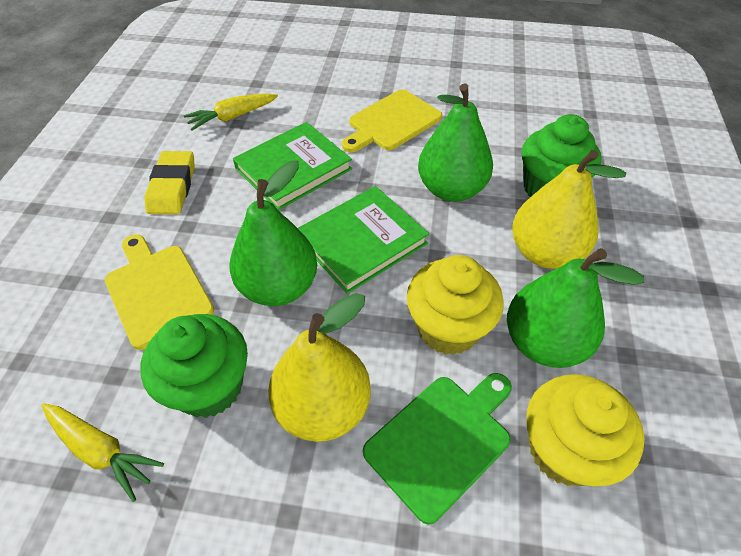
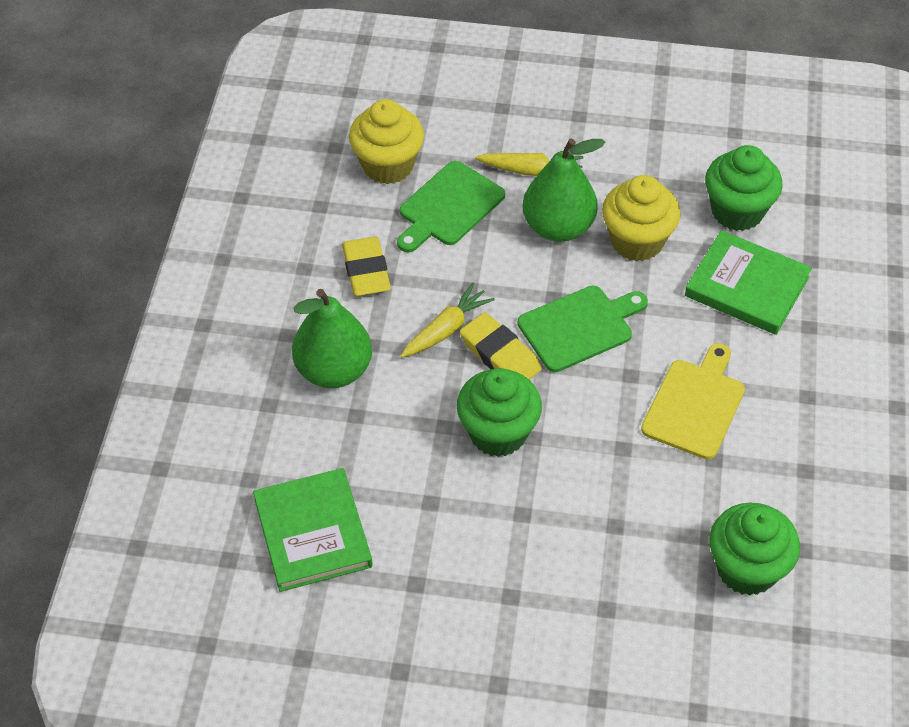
green cupcake: [140,314,248,418] [522,114,602,197] = 2 -> [457,368,542,457] [705,145,783,231] [709,503,800,596] = 3
green cutting board: [363,373,512,525] = 1 -> [397,161,505,252] [517,285,648,372] = 2
green pear: [230,161,317,306] [418,83,493,202] [507,248,644,368] = 3 -> [292,289,372,388] [523,139,605,242] = 2
yellow cutting board: [105,234,214,350] [342,89,442,152] = 2 -> [641,343,745,460] = 1
yellow eraser: [144,151,195,214] = 1 -> [342,237,391,296] [460,312,542,380] = 2
yellow pear: [268,293,371,442] [512,150,626,269] = 2 -> none = 0

